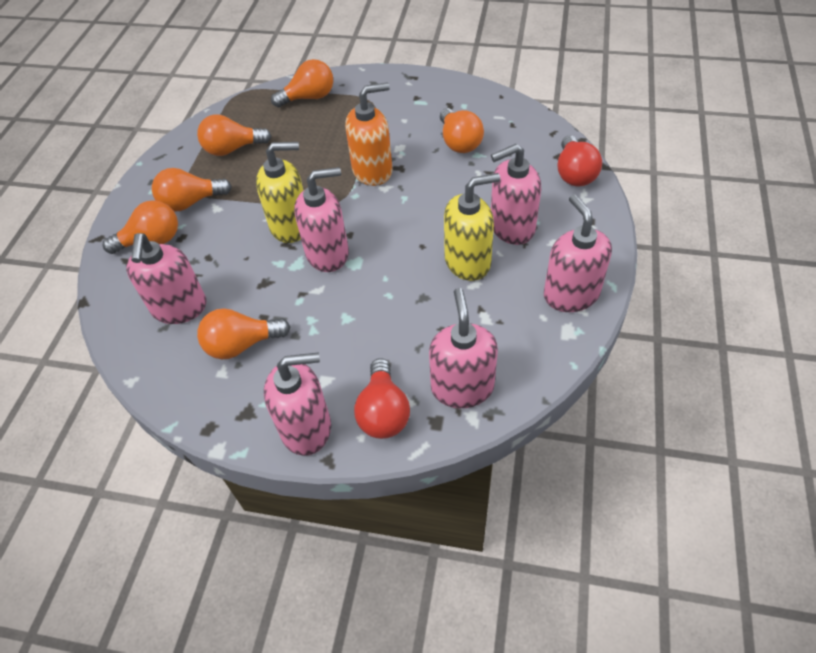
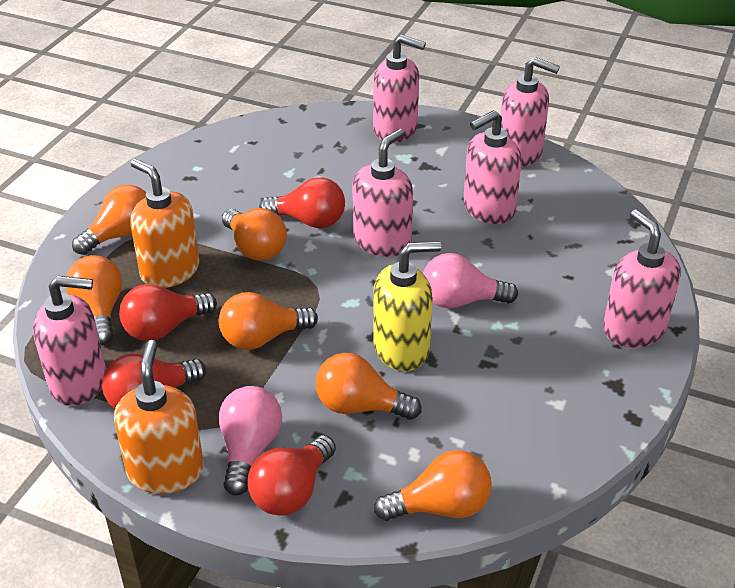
orange soap dispenser: [345,82,392,186] = 1 -> [114,340,204,494] [130,159,199,288] = 2
pink light bulb: none = 0 -> [219,386,282,495] [423,253,518,308] = 2
red light bulb: [354,358,410,439] [558,135,602,186] = 2 -> [102,353,206,409] [119,284,217,341] [247,435,336,516] [259,177,345,228] = 4
yellow soap dispenser: [256,142,304,243] [444,173,500,281] = 2 -> [373,241,441,371] = 1

